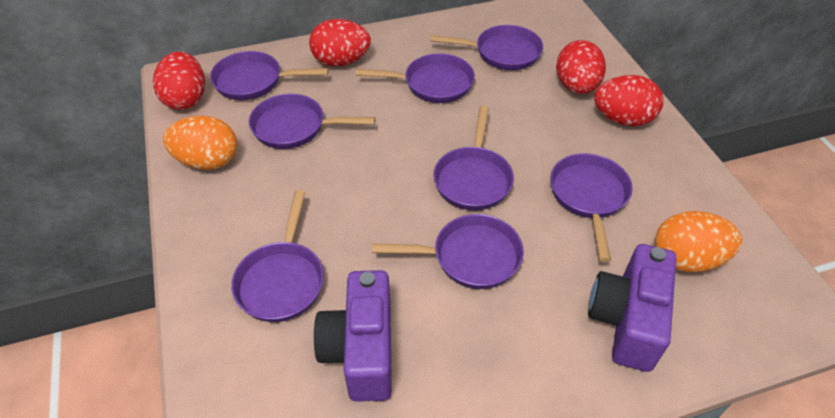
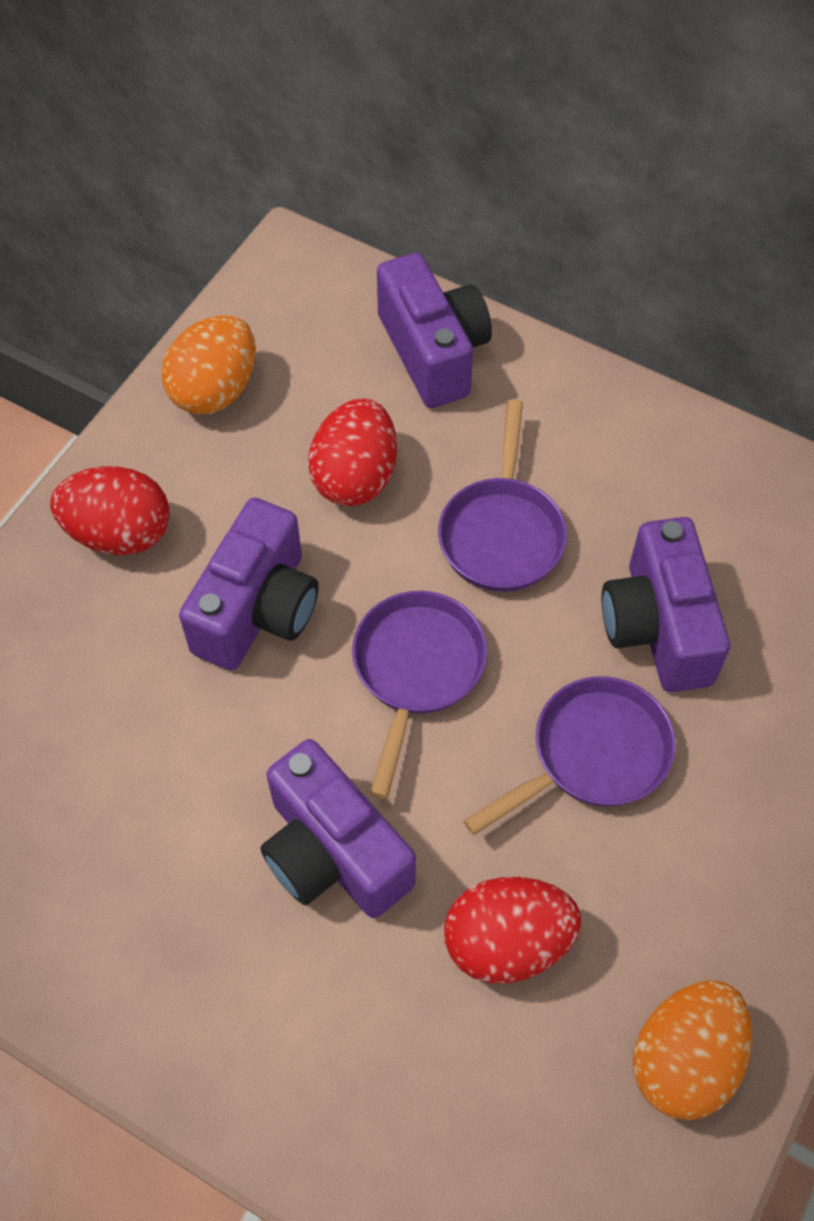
purple camera: [313,270,392,402] [588,244,676,372] = 2 -> [179,498,319,670] [260,739,416,918] [377,253,492,408] [601,517,730,692] = 4
purple pan: [210,51,329,100] [231,190,324,322] [249,94,375,149] [356,53,475,103] [372,214,524,289] [430,25,543,70] [433,106,514,210] [550,153,633,262] = 8 -> [352,591,487,799] [438,399,567,592] [463,676,676,835] = 3
red egg: [153,52,205,110] [309,19,371,66] [556,40,606,94] [594,75,664,126] = 4 -> [50,466,170,555] [308,398,397,506] [444,877,581,984] = 3

